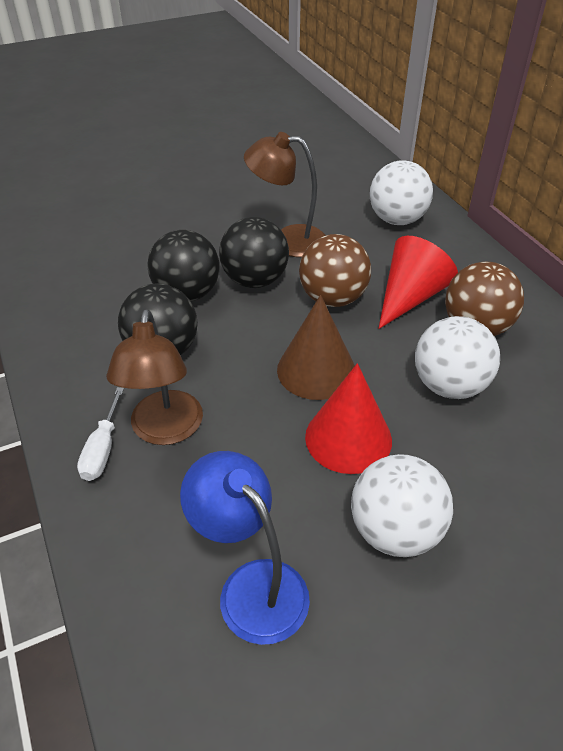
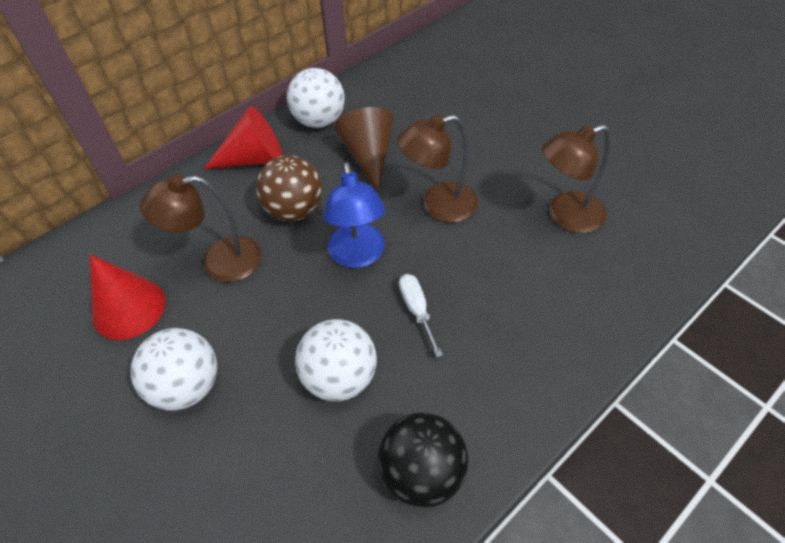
black ball: [118,283,198,355] [147,230,219,301] [219,217,289,288] = 3 -> [377,412,468,508] = 1
brown ball: [299,234,371,307] [445,262,524,336] = 2 -> [256,155,322,221] = 1
brown lamp: [106,309,203,445] [244,132,326,257] = 2 -> [140,175,261,282] [397,115,478,223] [542,124,611,233] = 3

